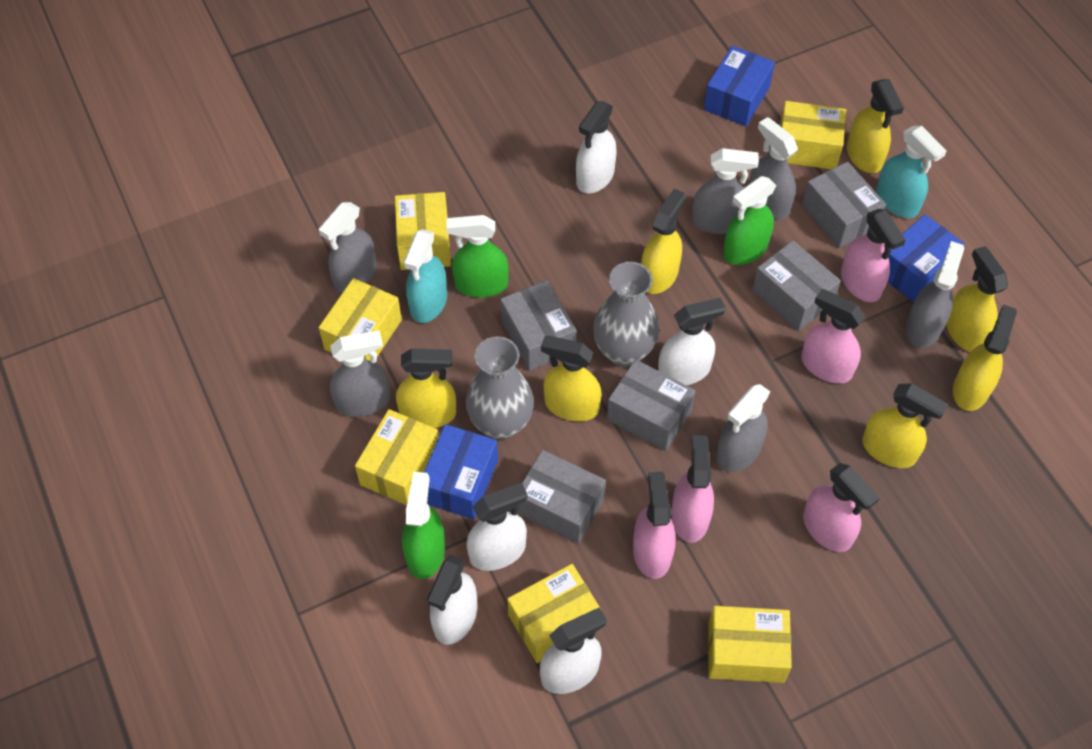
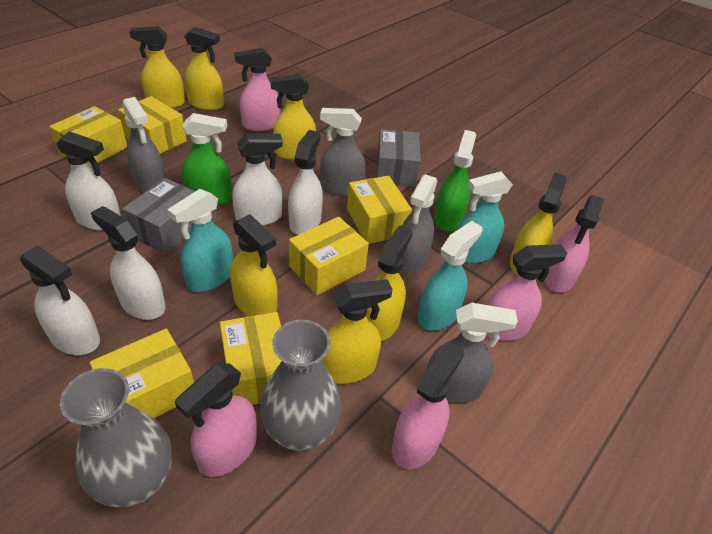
blue box: [424,424,498,519] [704,46,775,126] [888,214,965,302] = 3 -> none = 0
green spray bottle: [402,472,445,579] [447,215,509,298] [723,176,776,265] = 3 -> [182,113,232,206] [434,130,476,232] = 2
grey box: [500,280,577,371] [517,450,606,543] [607,359,695,451] [752,241,841,331] [802,162,886,248] = 5 -> [122,178,195,254] [376,129,421,187] = 2
grey spray bottle: [319,202,376,293] [330,331,391,417] [692,148,759,234] [716,384,770,472] [749,117,798,220] [906,241,964,348] = 6 -> [122,97,165,192] [320,108,366,196] [401,174,438,273] [427,303,518,403] = 4
turquoise spray bottle: [403,229,447,323] [876,126,947,218] = 2 -> [167,189,233,292] [418,221,482,331] [456,171,513,263] = 3

